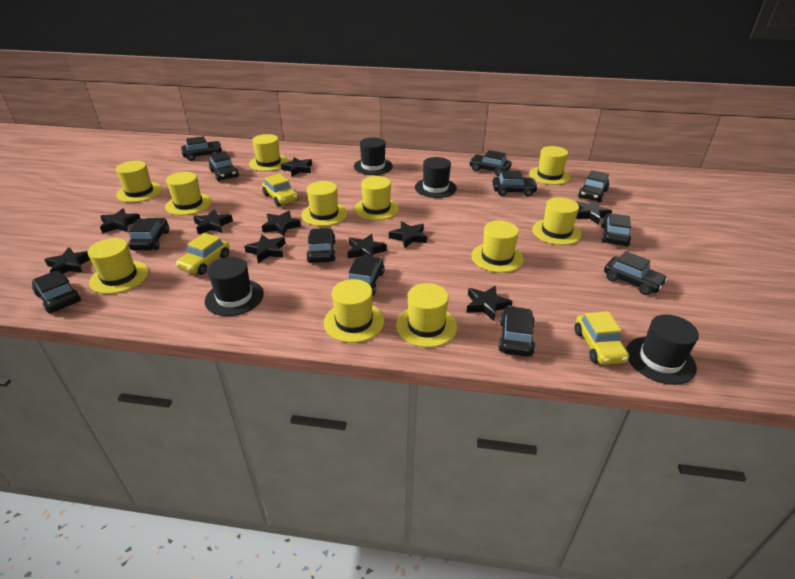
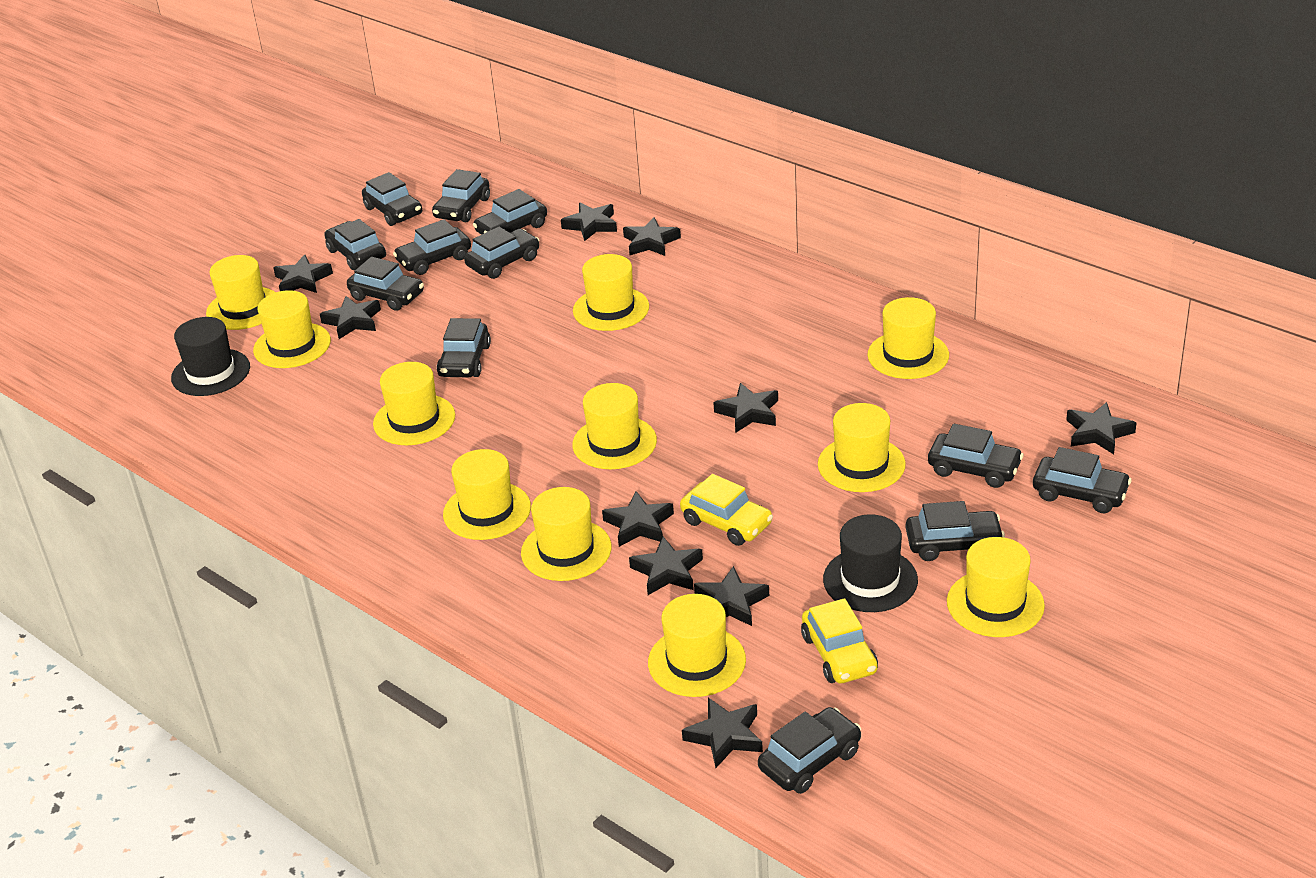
black hat: [205,257,264,316] [354,137,393,175] [415,157,457,198] [627,314,699,385] = 4 -> [171,317,250,396] [823,514,918,612] = 2
yellow car: [176,233,230,275] [262,173,299,206] [575,311,629,365] = 3 -> [680,474,773,546] [801,598,878,683] = 2

